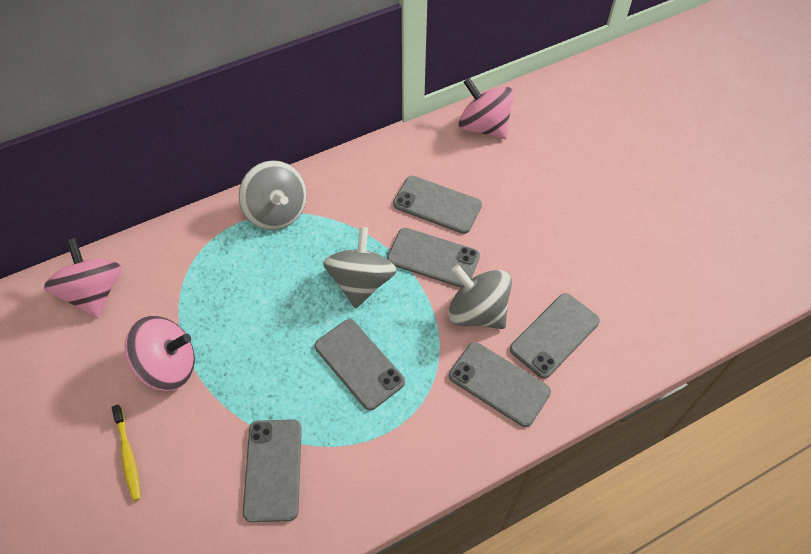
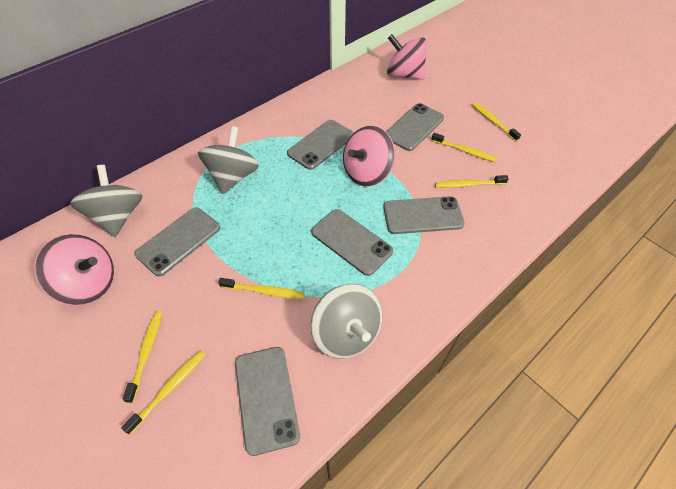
yellow toothbrush: [112,405,141,501] = 1 -> [121,350,206,434] [122,311,162,403] [218,278,305,299] [431,133,498,162] [435,175,509,188] [471,102,521,141] = 6

